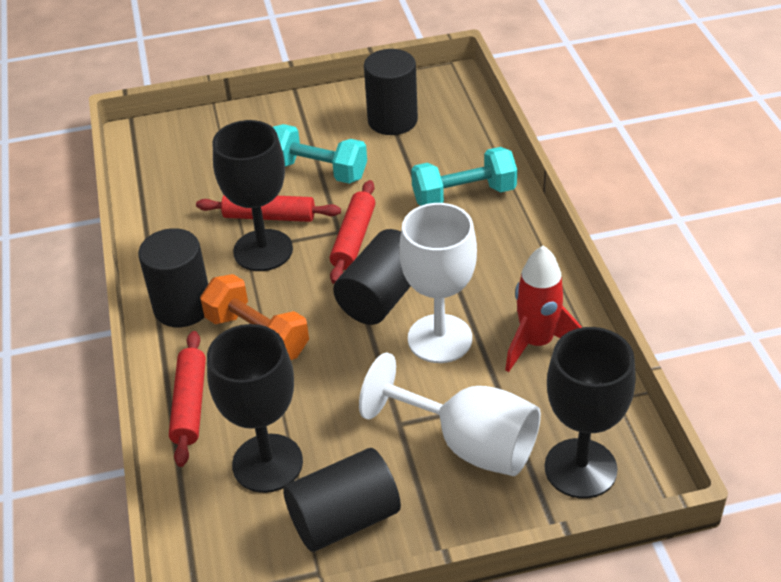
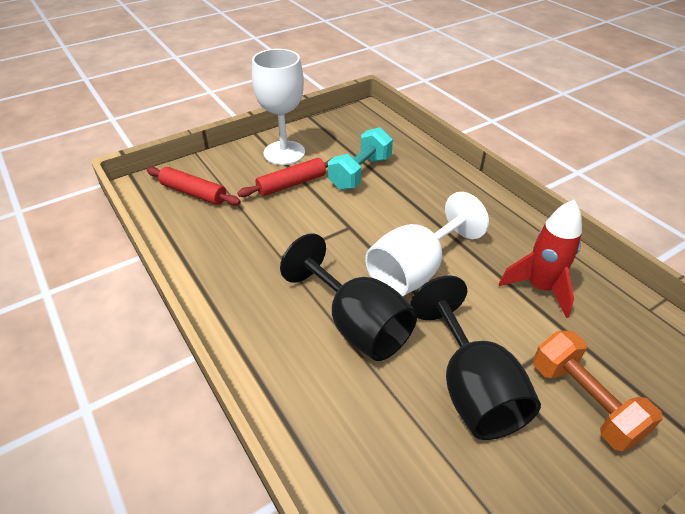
black cylinder: [138,228,208,327] [283,448,401,552] [333,229,411,325] [364,49,418,135] = 4 -> none = 0
black goblet: [207,324,303,493] [213,120,293,271] [545,327,636,499] = 3 -> [280,233,417,361] [410,276,541,440] = 2
red rolling pin: [169,331,206,467] [196,195,341,222] [330,180,375,284] = 3 -> [147,167,241,206] [237,158,332,197] = 2
turquoise dumbbell: [273,124,367,184] [411,147,517,206] = 2 -> [328,127,393,190] = 1

